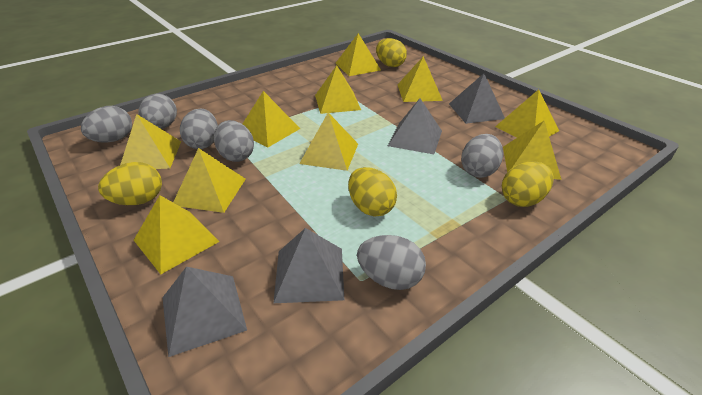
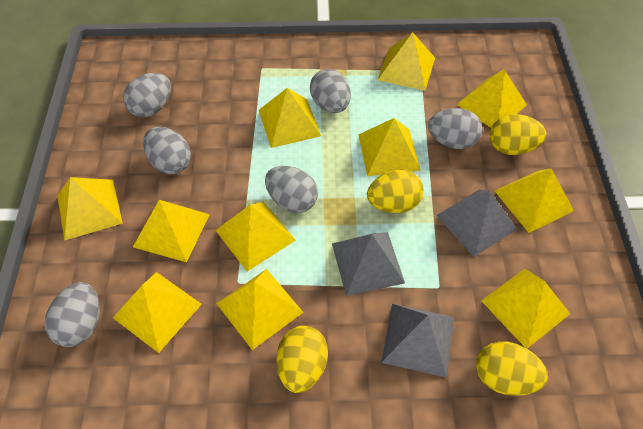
grey pyramid: [163,267,247,357] [273,228,344,303] [388,98,442,154] [449,73,505,124] = 4 -> [332,232,405,296] [381,304,454,378] [436,190,517,257] = 3
yellow pyramid: [120,114,181,169] [134,195,220,274] [173,148,246,213] [243,91,300,148] [299,112,358,171] [315,65,361,114] [336,33,381,76] [397,56,443,102] [495,89,559,137] [503,121,561,180] = 10 -> [57,177,123,241] [113,272,202,353] [133,200,210,262] [215,202,296,271] [217,269,303,350] [259,88,321,148] [358,118,421,176] [378,32,435,91] [456,69,527,128] [482,269,570,349] [495,169,574,233] = 11

